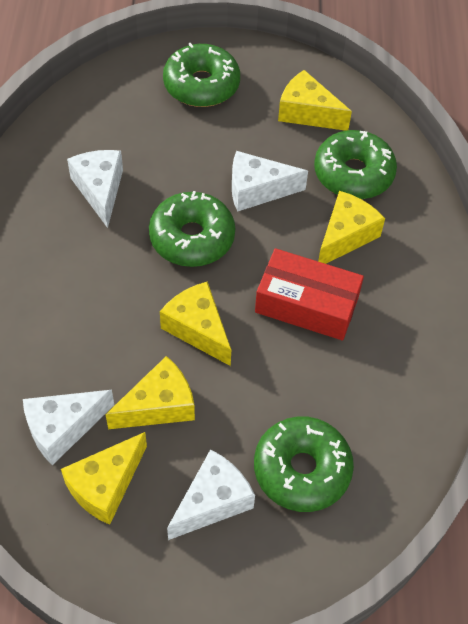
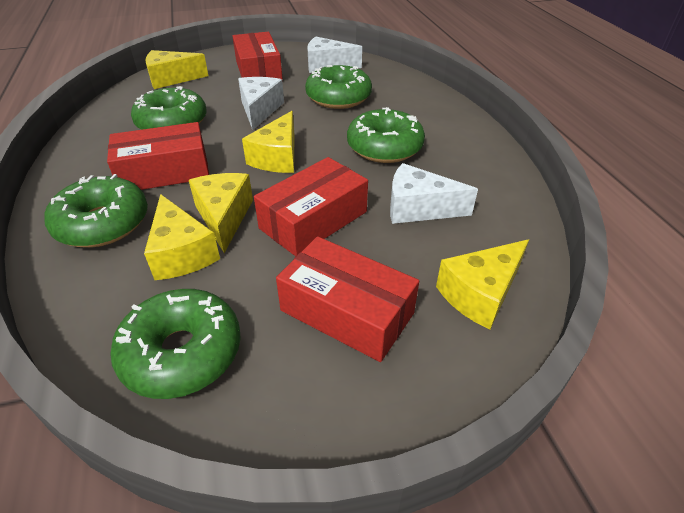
green donut: [149,191,235,267] [163,43,240,107] [254,416,354,512] [314,130,397,199] = 4 -> [44,174,148,247] [110,289,241,399] [131,86,207,130] [305,65,372,109] [347,107,425,163] = 5
red box: [255,248,364,341] = 1 -> [107,122,209,190] [232,32,283,81] [254,157,368,256] [276,236,419,362] = 4
white cheese: [23,390,114,465] [67,150,123,228] [167,449,255,540] [232,151,308,212] = 4 -> [238,77,284,130] [307,37,362,73] [390,163,478,224] = 3

